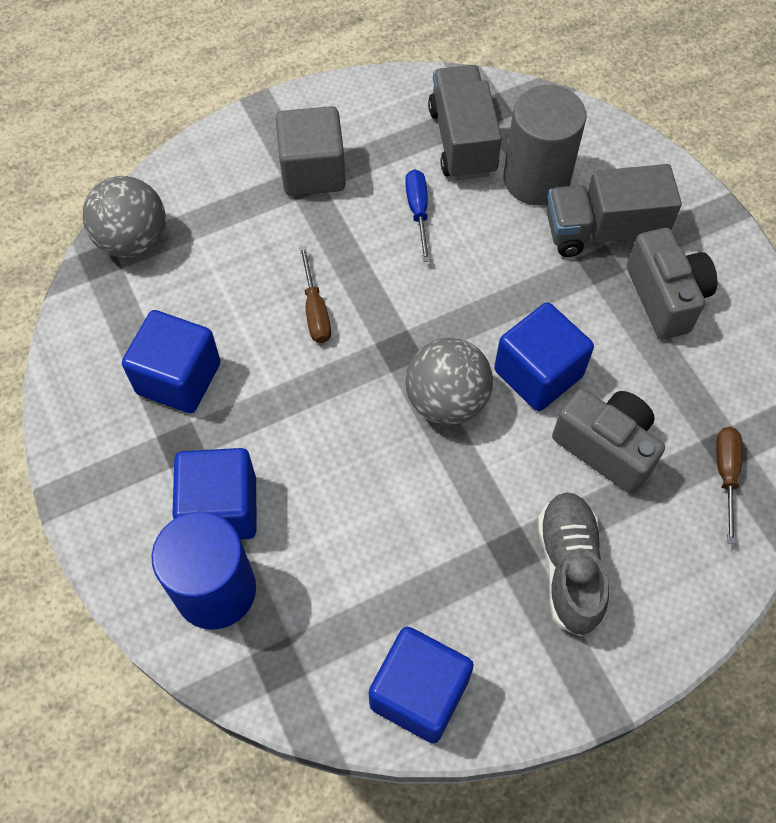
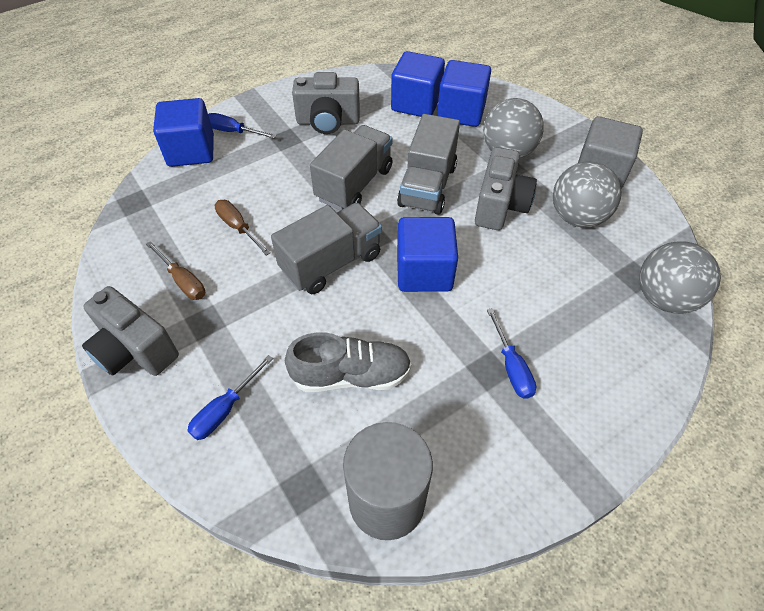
blue cylinder: [151,511,256,630] = 1 -> none = 0
blue screwdriver: [405,169,430,262] = 1 -> [187,355,273,440] [208,113,276,138] [487,308,536,399] = 3
grey ball: [83,176,166,258] [405,338,493,425] = 2 -> [483,98,544,158] [553,161,622,228] [639,241,721,314] = 3
grey camera: [552,388,665,494] [627,228,717,339] = 2 -> [82,286,179,376] [292,72,360,134] [475,147,537,230] = 3
grey truck: [428,65,502,180] [547,164,682,257] = 2 -> [271,203,382,294] [310,125,393,211] [397,114,460,215] = 3

